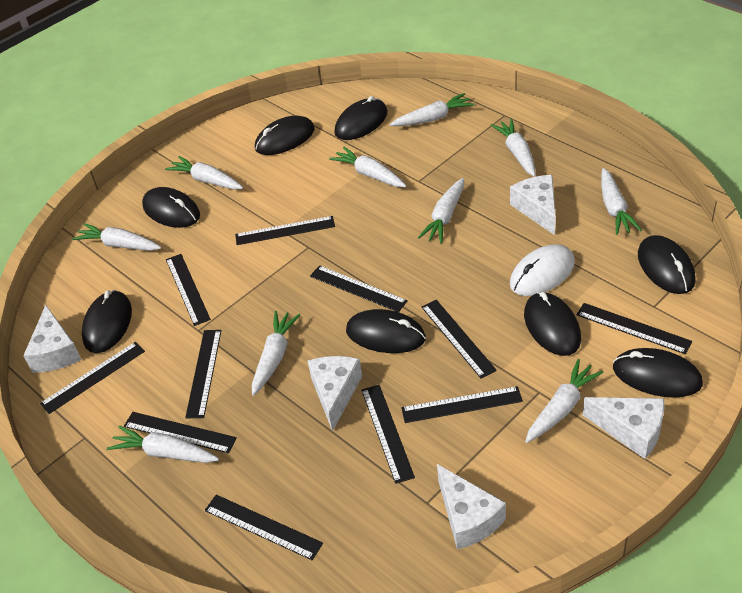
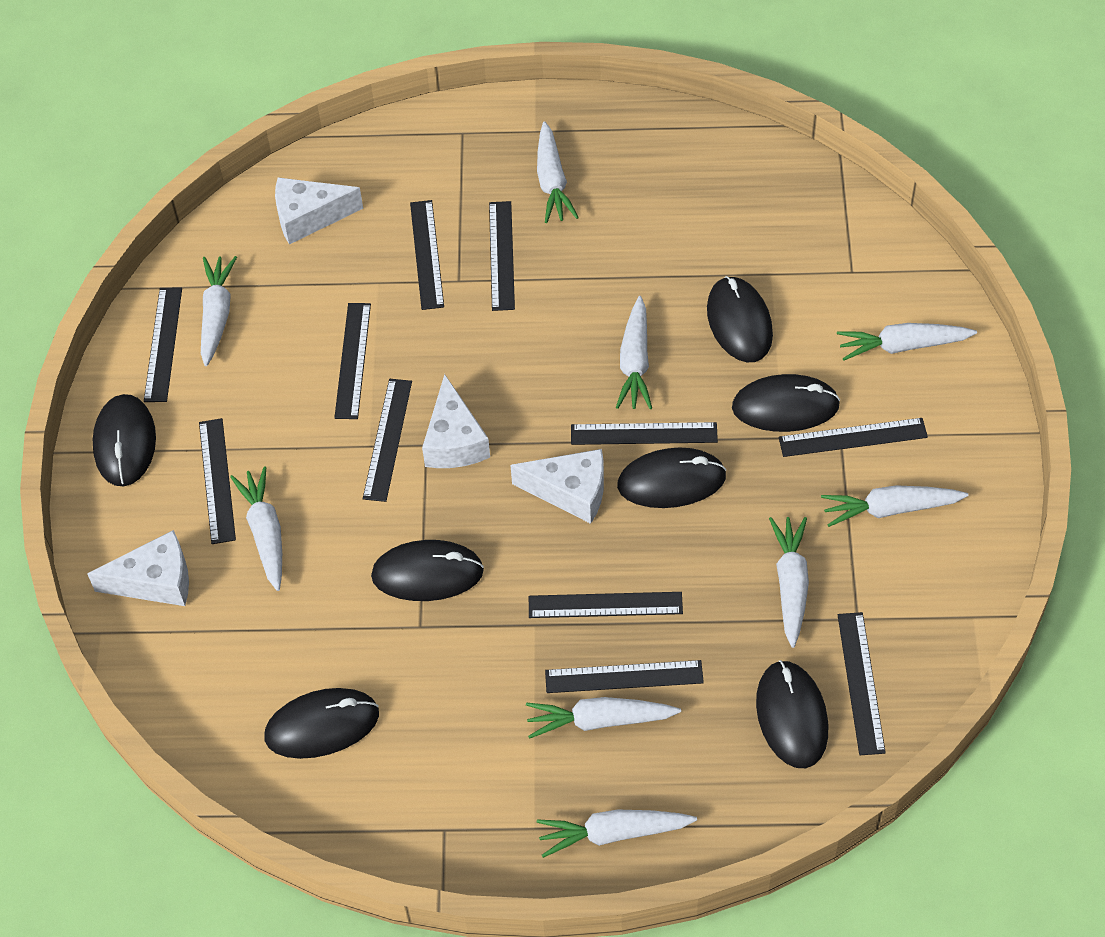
black mouse: [82,290,132,353] [142,187,200,228] [255,115,315,155] [334,96,388,140] [346,309,426,353] [524,292,581,356] [613,348,703,398] [638,235,696,294] = 8 -> [93,394,156,486] [265,688,379,759] [371,540,484,601] [617,448,726,508] [707,276,773,362] [732,374,840,432] [756,660,828,768] = 7
white carrot: [72,223,162,251] [107,425,219,463] [165,156,243,189] [252,311,300,396] [329,147,406,187] [390,93,474,126] [418,178,464,243] [491,119,536,177] [525,359,604,443] [601,168,642,235] = 10 -> [201,256,237,366] [230,466,282,591] [526,697,681,739] [537,121,579,223] [537,810,697,858] [616,296,652,409] [769,517,809,648] [821,485,968,527] [837,323,977,360] = 9
white cheese: [23,305,81,373] [308,356,362,432] [437,464,506,550] [510,175,556,235] [583,397,664,459] = 5 -> [87,530,189,606] [275,177,363,244] [422,374,490,468] [510,449,604,524] = 4
white mouse: [510,244,575,296] = 1 -> none = 0

